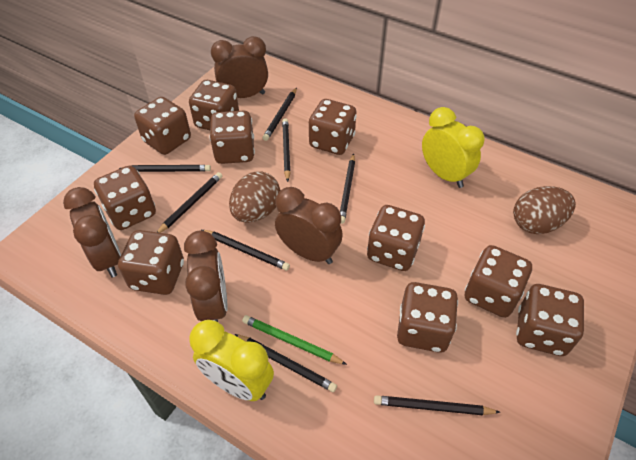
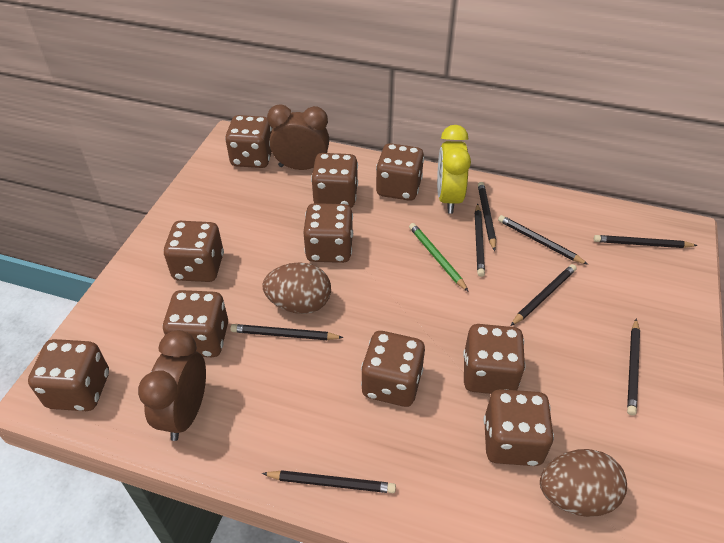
brown clock: [63,187,121,278] [184,231,228,322] [211,36,268,98] [275,187,343,264] = 4 -> [138,330,206,441] [267,104,329,170] = 2
yellow clock: [190,320,274,401] [422,107,485,188] = 2 -> [437,125,471,214] = 1

